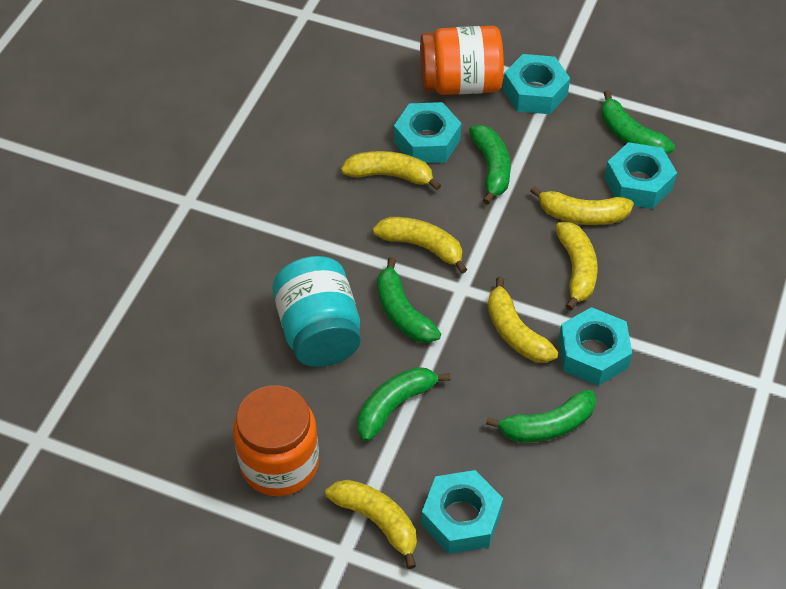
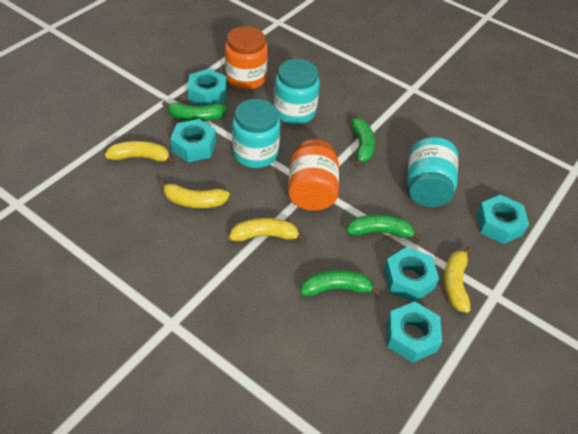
green banana: [357,367,450,442] [377,257,441,343] [469,125,511,205] [486,389,596,443] [601,90,675,154] = 5 -> [162,101,227,122] [300,270,381,296] [346,215,422,241] [351,118,375,167] = 4
turquoise jar: [272,256,361,367] = 1 -> [232,99,280,168] [274,59,320,124] [407,137,458,207] = 3
yellow banana: [326,480,417,569] [341,151,441,190] [373,217,467,274] [488,277,558,363] [530,186,634,225] [555,222,598,311] = 6 -> [105,141,176,164] [158,180,230,208] [229,218,306,242] [444,247,472,313] = 4

